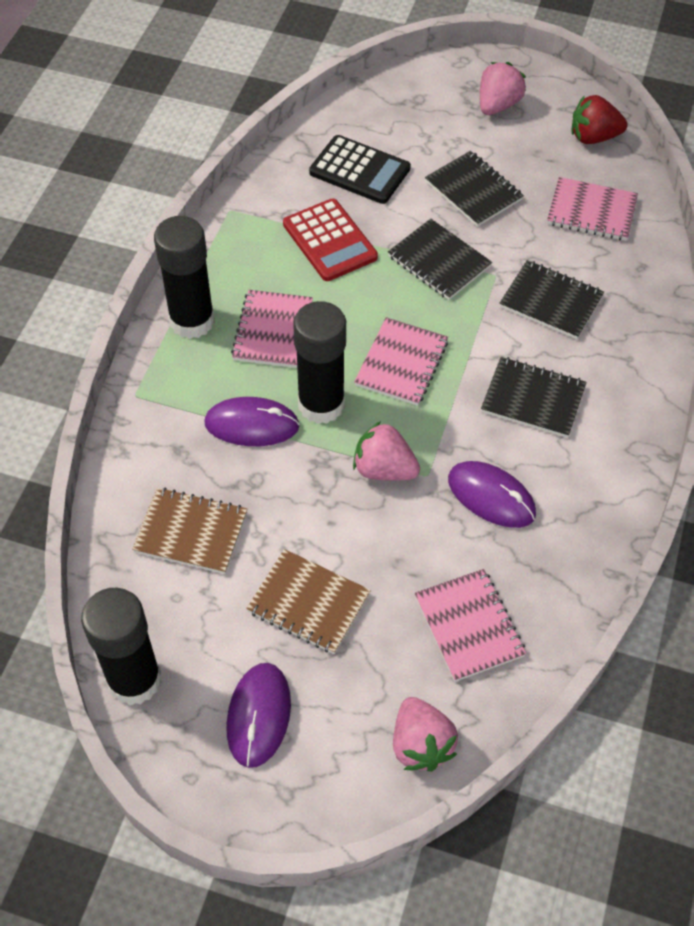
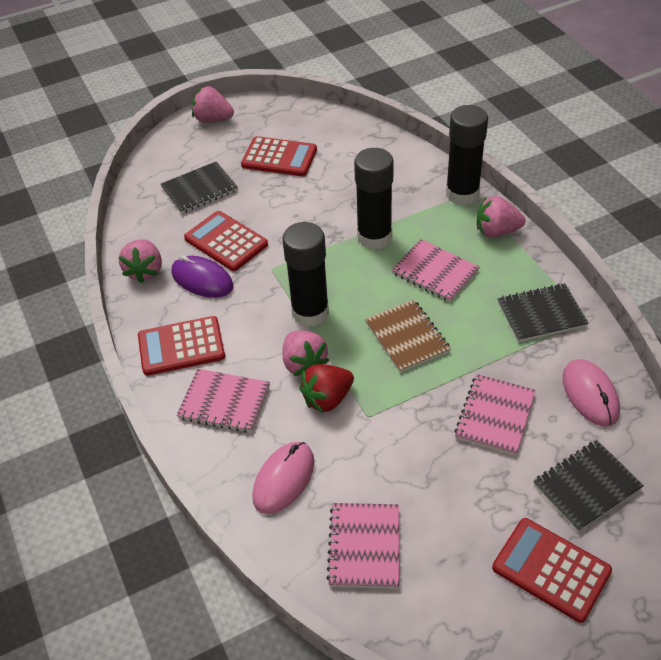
black calculator: [309,135,411,204] = 1 -> none = 0
black notebook: [388,219,492,300] [425,151,524,227] [481,357,587,438] [500,260,604,339] = 4 -> [160,161,238,214] [497,283,588,342] [534,440,644,532] = 3
brown notebook: [132,488,247,574] [246,549,371,654] = 2 -> [365,299,451,373] = 1
pink mouse: none = 0 -> [253,442,314,514] [563,359,620,427] = 2
pink strawberry: [353,421,420,481] [393,697,458,771] [480,62,526,115] = 3 -> [119,239,162,283] [192,86,234,123] [282,331,329,376] [477,196,525,238] = 4
purple mouse: [204,397,300,446] [226,663,291,768] [448,461,536,528] = 3 -> [171,256,233,298] = 1
red calculator: [283,199,378,281] = 1 -> [138,316,225,376] [184,211,268,271] [241,136,317,176] [492,518,612,623] = 4

